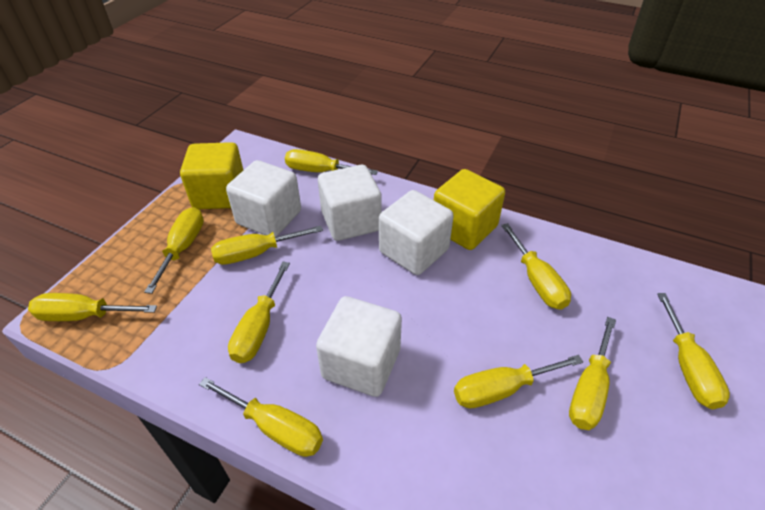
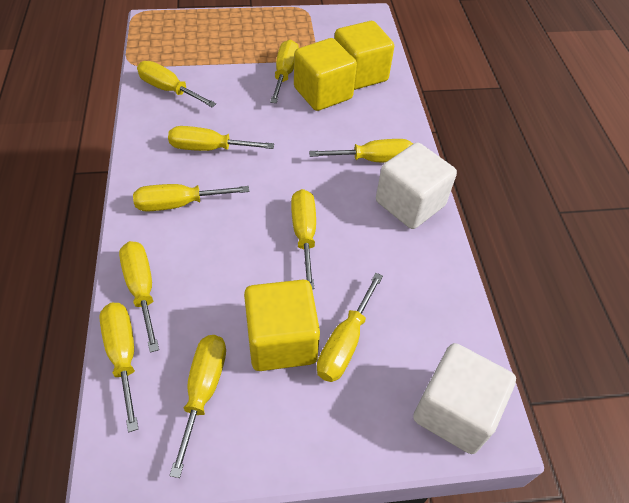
white cube: [226,160,301,237] [316,296,402,397] [318,165,382,241] [379,190,454,275] = 4 -> [376,142,457,229] [413,343,516,454] = 2
yellow cube: [180,142,243,209] [434,169,505,250] = 2 -> [244,280,320,371] [294,38,357,111] [334,21,394,90] = 3

